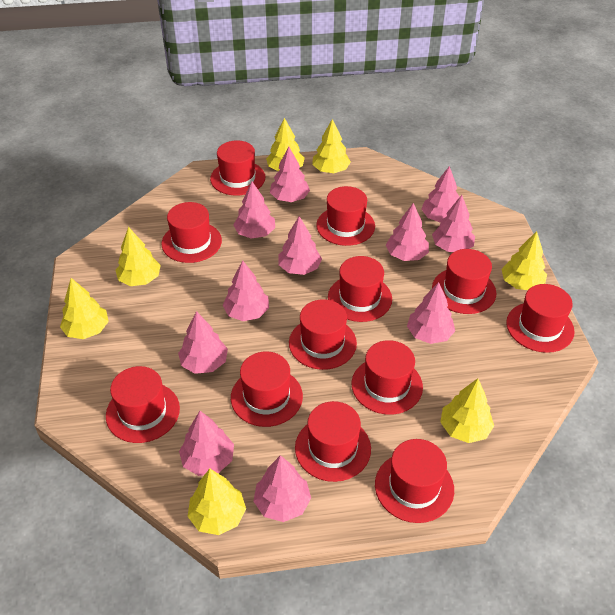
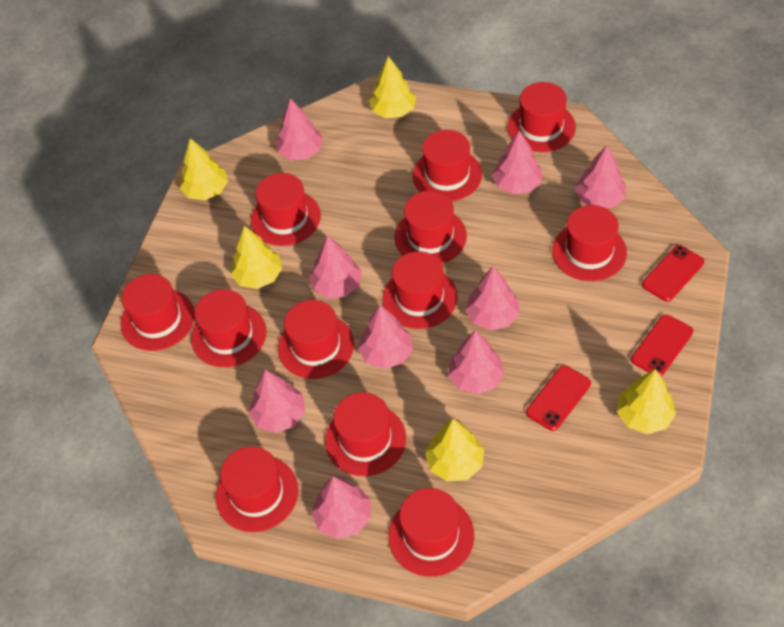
pink tree: [178,311,228,374] [179,411,234,476] [223,260,269,321] [233,181,275,239] [253,455,311,522] [270,147,310,202] [278,216,322,275] [386,203,429,261] [407,282,455,344] [421,166,459,222] [432,195,475,252] = 11 -> [249,370,305,433] [276,98,323,160] [309,235,361,299] [311,476,371,539] [358,305,413,369] [448,330,505,395] [465,266,520,331] [492,131,542,194] [575,145,626,208] = 9
red phone: none = 0 -> [526,365,591,431] [631,314,693,376] [642,245,704,302] = 3
yellow tree: [60,278,109,339] [115,227,161,286] [188,469,246,535] [266,118,305,171] [312,119,351,173] [440,378,494,443] [501,231,547,290] = 7 -> [180,138,228,200] [230,226,282,289] [369,56,416,118] [425,419,484,482] [617,369,676,434] = 5

